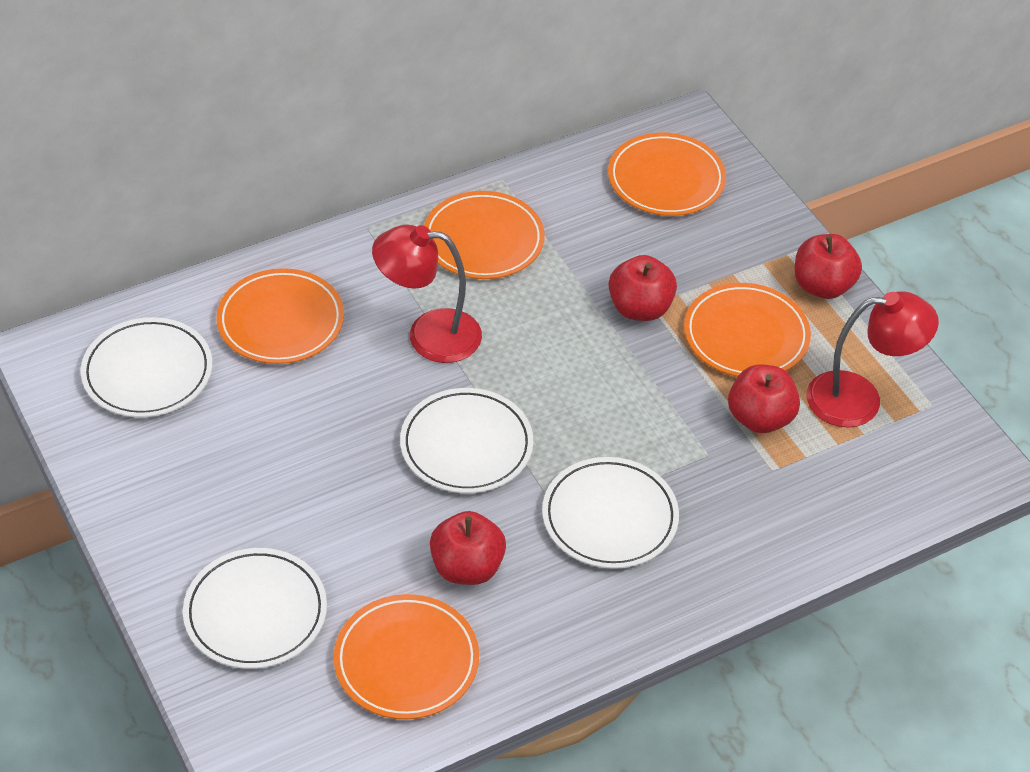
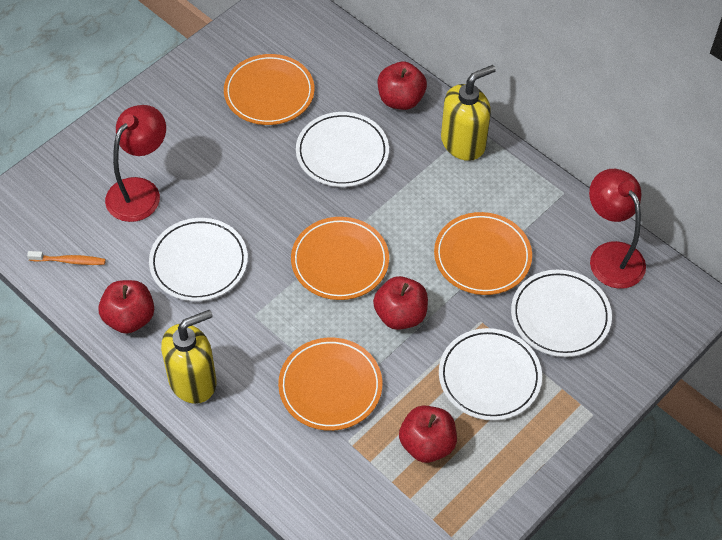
orange plate: [216,268,344,364] [334,594,479,719] [424,191,545,279] [608,132,726,216] [684,283,811,377] = 5 -> [224,54,315,125] [278,337,382,431] [291,217,389,300] [434,212,532,295] = 4
orange toothbrush: none = 0 -> [27,251,106,265] = 1
yellow soap dispenser: none = 0 -> [161,310,217,404] [441,65,496,161] = 2

